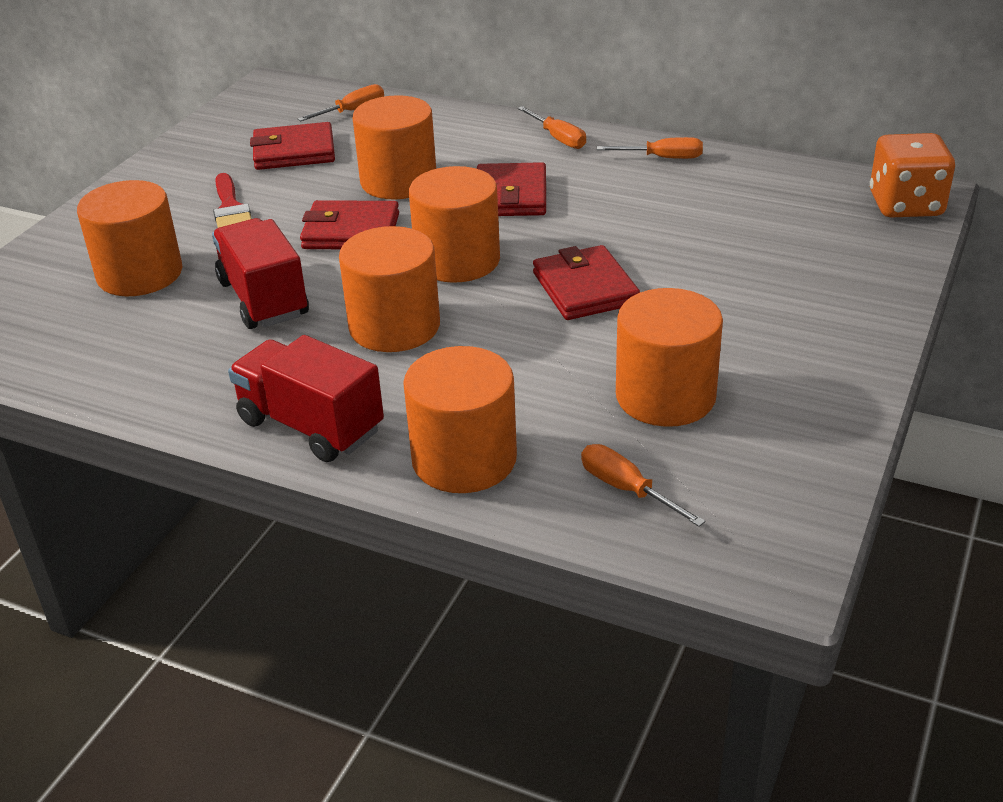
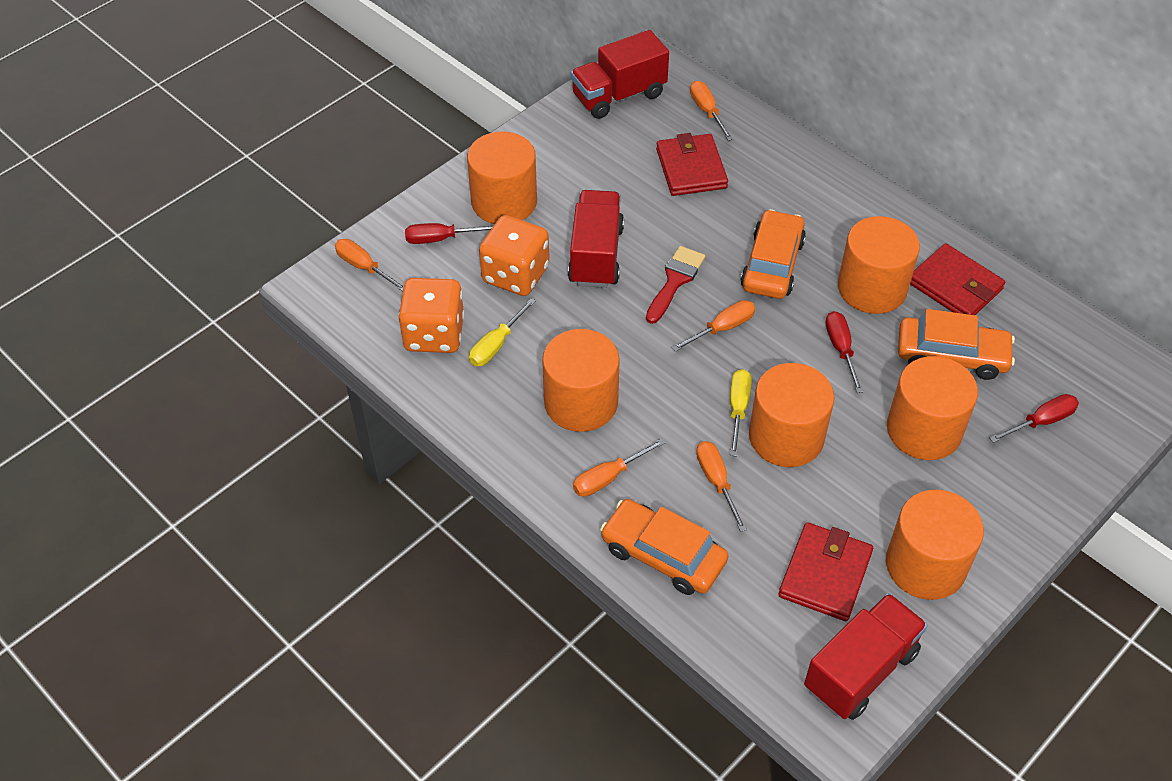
orange car: none = 0 -> [600,499,728,595] [741,209,806,299] [898,309,1015,380] = 3
orange dice: [870,133,955,218] = 1 -> [398,278,464,353] [479,215,549,296] = 2
orange screwdriver: [298,84,384,121] [518,106,586,149] [581,444,706,527] [597,137,703,159] = 4 -> [335,239,404,291] [573,438,666,497] [672,300,755,352] [690,81,733,141] [696,441,747,532] = 5
red screwdriver: none = 0 -> [405,223,494,244] [826,311,863,393] [990,394,1079,443] = 3
red truck: [212,218,309,329] [228,335,384,462] = 2 -> [568,190,624,288] [571,30,669,119] [804,593,928,720] = 3
red wallet: [250,122,335,170] [300,200,399,249] [477,162,546,216] [533,245,640,320] = 4 -> [656,133,728,196] [778,522,873,621] [910,243,1005,315] = 3
yellow screwdriver: none = 0 -> [469,298,536,366] [730,369,752,457] = 2

